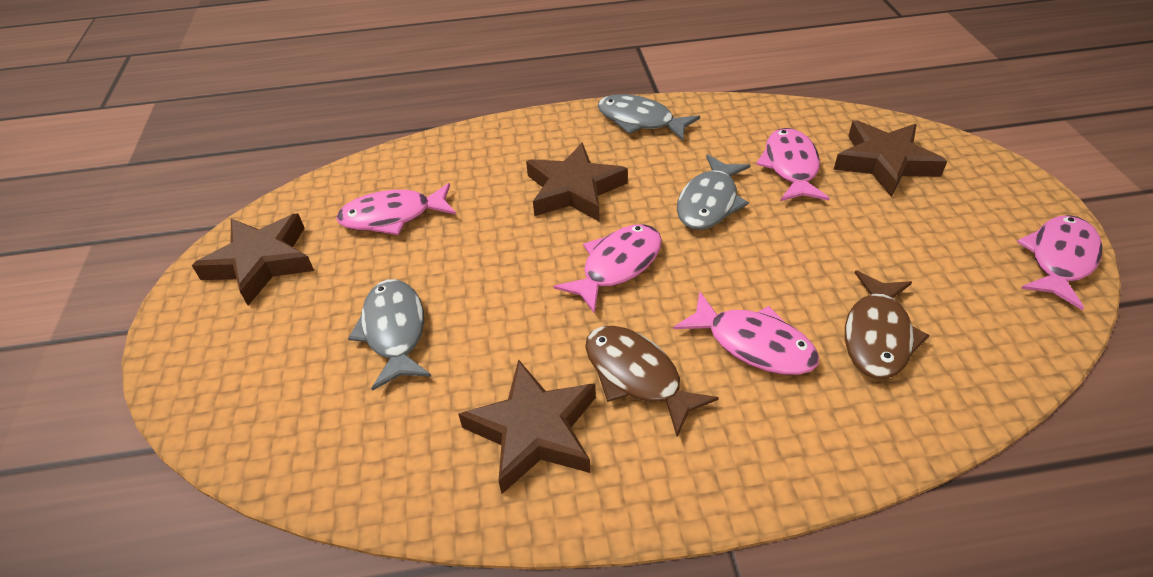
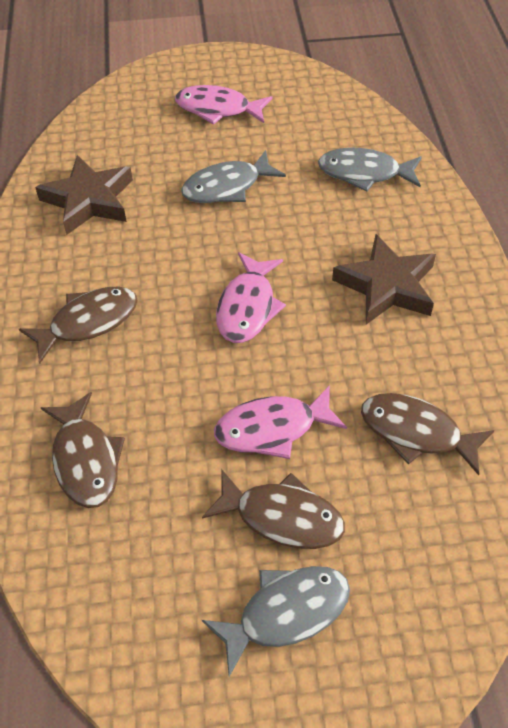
brown fish: [585,326,719,436] [845,270,930,379] = 2 -> [19,287,137,364] [41,392,125,508] [202,469,345,549] [361,393,495,475] = 4
brown star: [192,213,314,305] [458,359,596,494] [526,143,628,221] [833,120,947,197] = 4 -> [35,155,133,235] [332,234,436,324] = 2
pink fish: [336,183,456,235] [554,224,662,314] [673,291,819,375] [756,128,830,201] [1017,215,1102,310] = 5 -> [175,85,273,125] [214,385,347,459] [216,252,286,343] = 3

